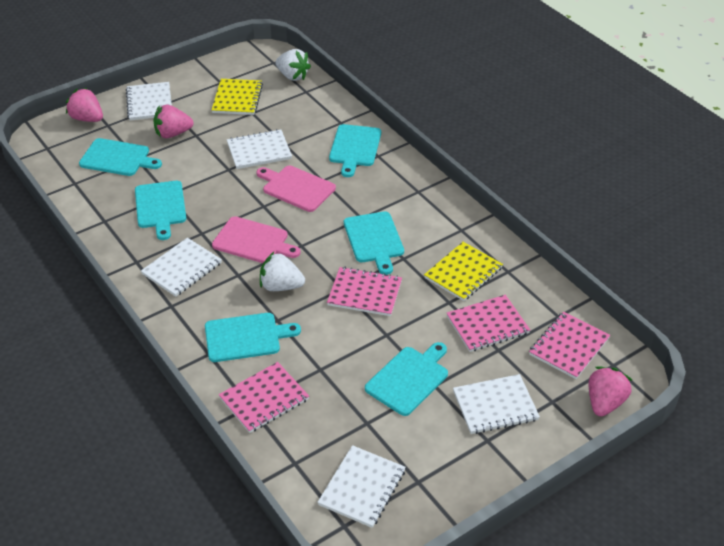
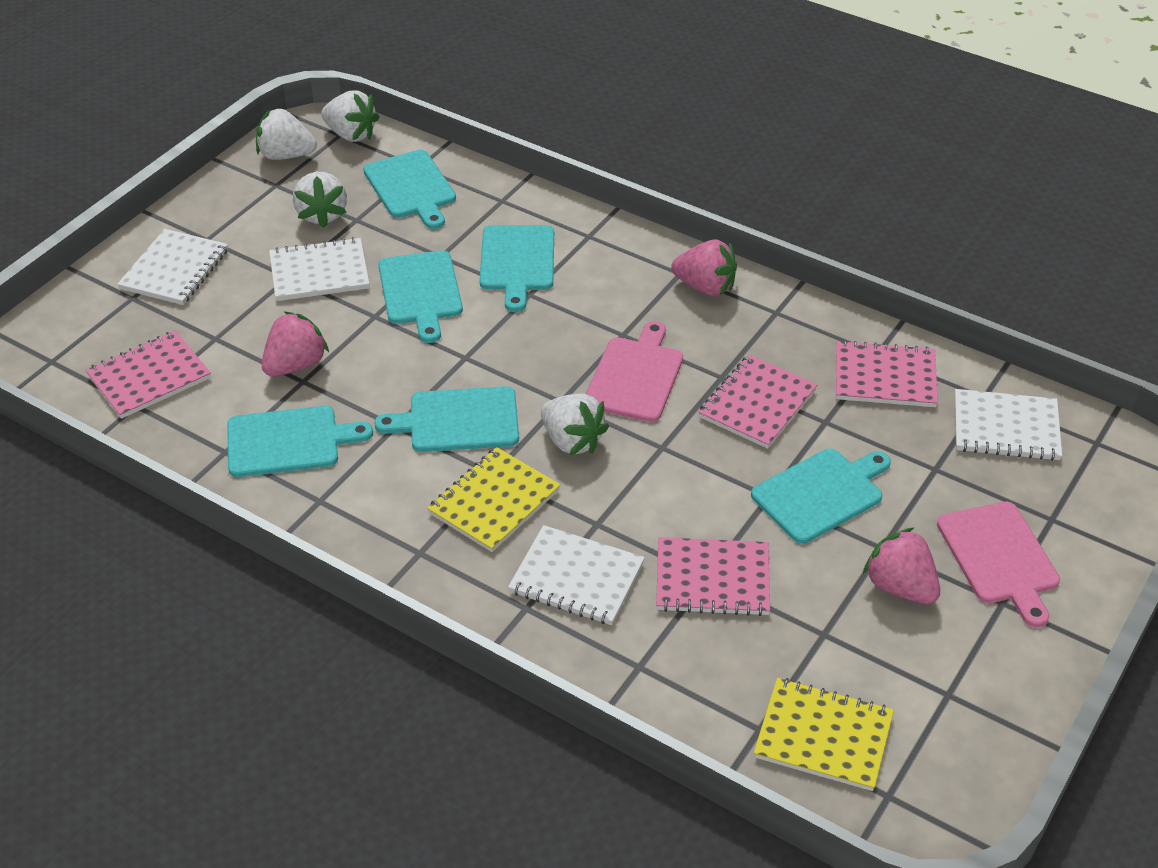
white notebook: [126,82,172,121] [141,238,222,297] [227,129,292,169] [318,445,406,528] [453,374,540,434] = 5 -> [117,229,228,305] [269,237,369,301] [508,525,645,625] [955,389,1062,461] = 4
white strawberry: [260,252,305,291] [276,49,311,81] = 2 -> [256,108,317,160] [293,172,347,228] [321,90,379,142] [541,394,609,455] = 4

